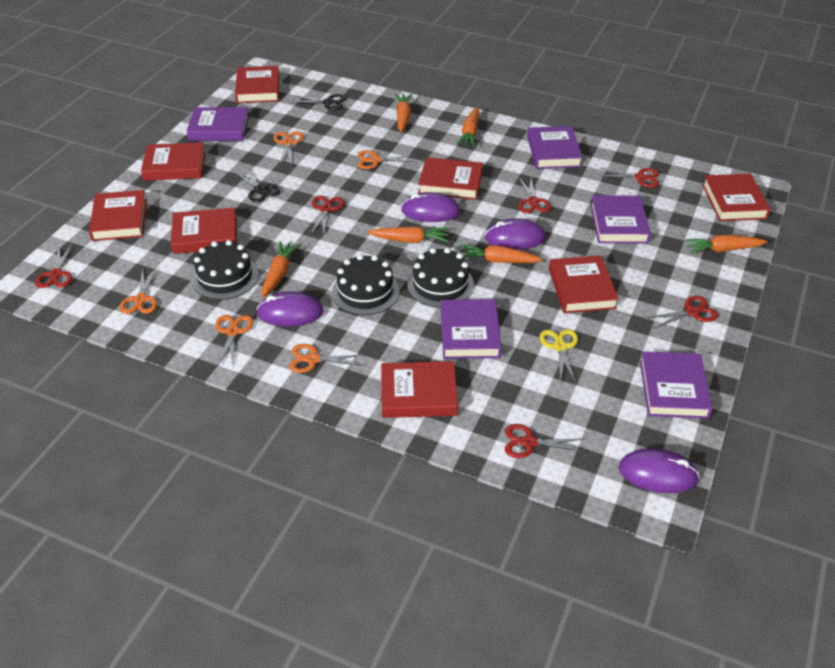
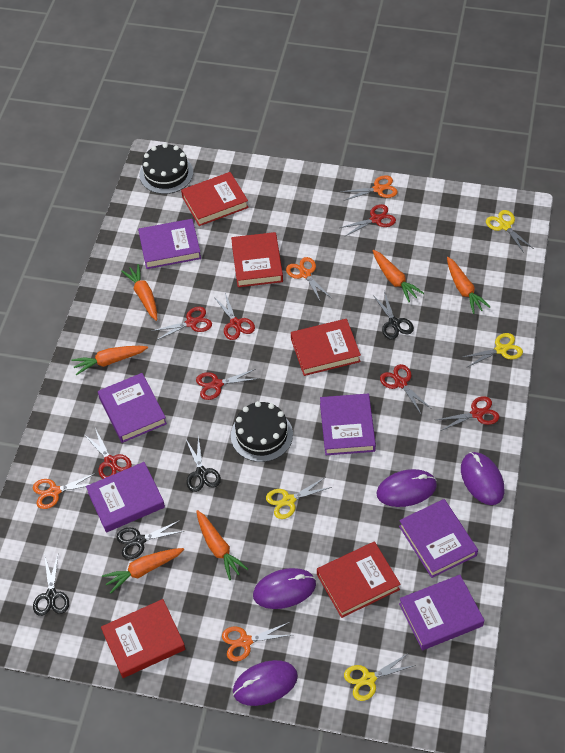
black cake: [191,240,258,300] [332,254,399,315] [407,248,474,308] = 3 -> [140,143,193,194] [231,401,293,462] = 2
black scissors: [235,167,280,203] [294,94,346,110] = 2 -> [33,554,69,616] [116,520,185,559] [186,436,221,492] [373,291,414,340] = 4
orange scissors: [119,267,157,314] [215,315,253,367] [273,131,304,165] [289,344,364,373] [357,150,416,169] = 5 -> [33,473,96,509] [222,622,292,662] [286,257,331,301] [340,175,398,201] = 4
purple book: [187,107,249,141] [441,299,502,359] [527,126,583,169] [590,195,651,243] [640,351,713,419] = 5 -> [86,462,165,532] [98,373,167,443] [138,219,201,269] [320,394,376,455] [399,499,478,578] [399,575,484,650] = 6
red book: [89,190,147,241] [141,142,206,181] [171,208,237,254] [235,66,279,103] [381,361,458,418] [418,157,483,200] [549,255,619,313] [702,174,770,221] = 8 -> [101,599,185,678] [181,172,249,226] [231,232,283,287] [291,319,361,376] [317,541,400,618] = 5
red scissors: [35,243,73,288] [311,195,345,233] [505,424,585,458] [518,176,551,213] [599,168,659,188] [647,296,718,328] = 6 -> [85,428,132,479] [152,307,212,341] [196,369,256,400] [214,293,255,340] [340,204,396,237] [380,364,432,414] [436,396,499,431] = 7
yellow scissors: [540,329,578,383] = 1 -> [266,477,332,519] [344,653,416,701] [463,333,523,368] [486,210,534,253] = 4

